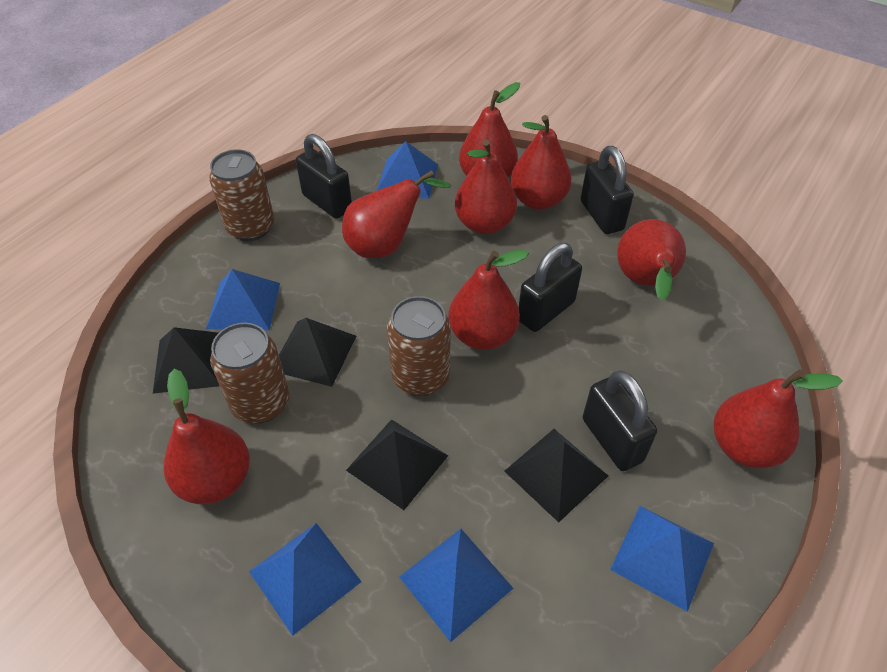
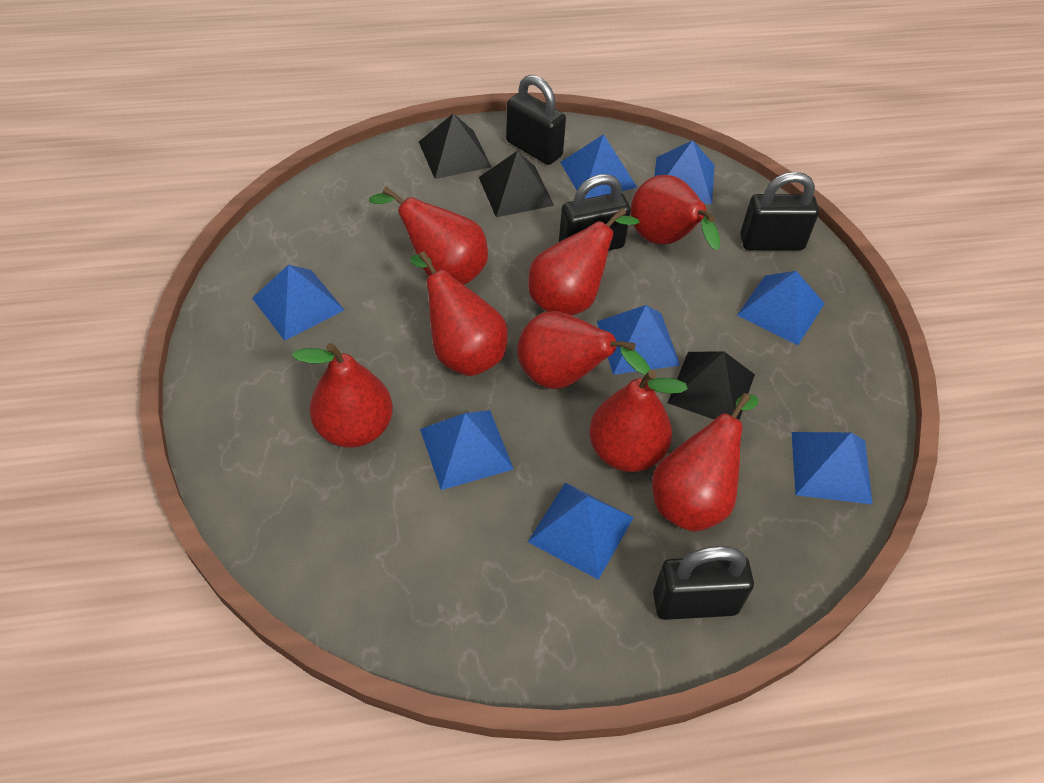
black pyramid: [153,327,219,394] [279,318,356,387] [346,419,448,510] [504,429,608,523] = 4 -> [419,113,491,179] [479,151,554,217] [668,351,755,420] = 3
blue pyramid: [206,269,280,330] [249,523,362,636] [376,141,438,199] [399,529,514,642] [610,506,714,612] = 5 -> [252,265,344,341] [420,410,514,490] [528,483,634,580] [560,134,638,199] [597,305,680,375] [654,140,715,204] [737,271,825,345] [792,432,873,504] = 8
brown can: [209,149,274,241] [210,323,289,423] [387,296,451,396] = 3 -> none = 0

